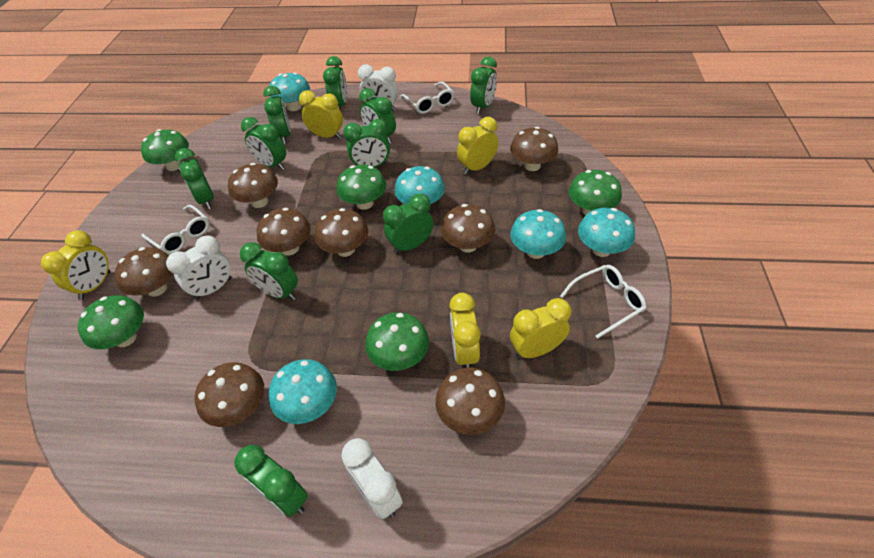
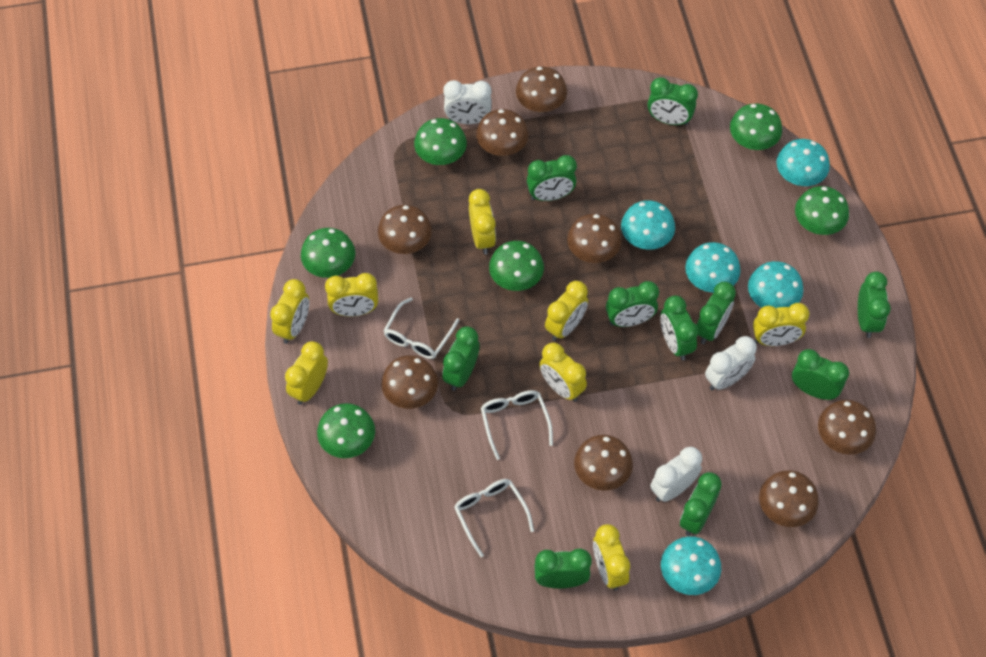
green mushroom: [78,295,144,349] [141,129,189,171] [337,165,386,210] [365,312,429,371] [569,170,622,215] = 5 -> [301,228,355,278] [317,403,375,458] [414,118,467,165] [489,241,544,291] [730,103,782,150] [795,186,849,235] = 6
yellow clock: [41,230,111,300] [299,90,343,139] [449,293,480,368] [457,117,498,175] [510,298,571,359] = 5 -> [270,279,309,344] [285,341,328,405] [325,273,378,317] [469,189,496,255] [539,343,587,402] [545,281,588,341] [593,524,630,591] [753,303,809,346] = 8

